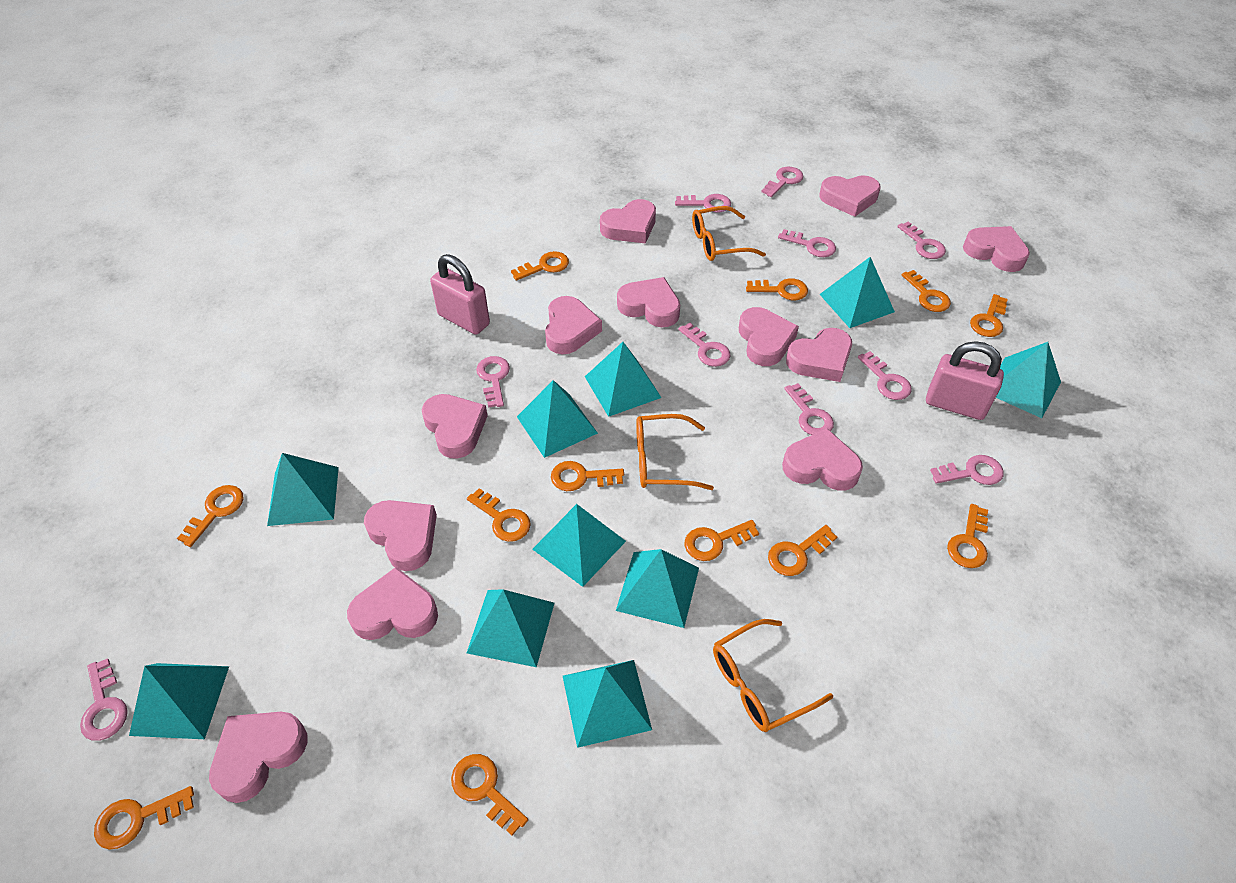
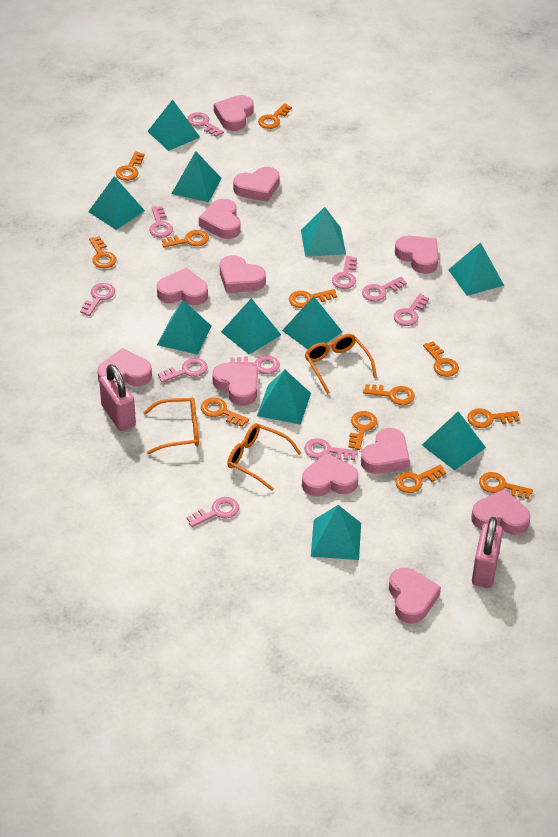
turquoise pyramid: [129,663,229,739] [267,453,339,526] [467,589,554,667] [517,380,598,458] [532,504,626,587] [563,660,652,748] [585,342,662,417] [616,549,699,628] [820,257,895,328] [996,342,1061,418] = 10 -> [88,176,145,230] [147,99,200,151] [157,300,212,355] [171,151,222,202] [221,298,281,355] [257,370,311,425] [282,296,342,349] [301,207,346,257] [311,505,361,560] [422,411,486,470] [449,242,504,296] = 11

